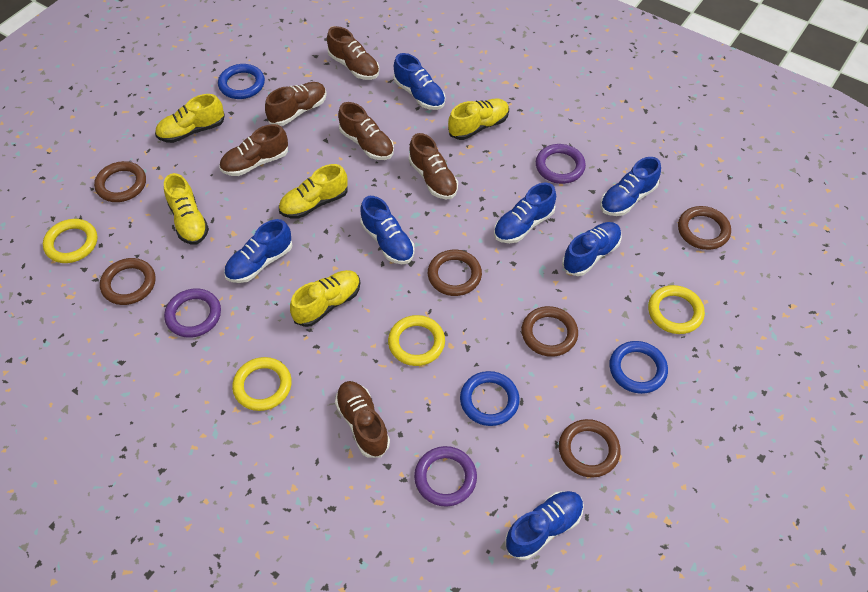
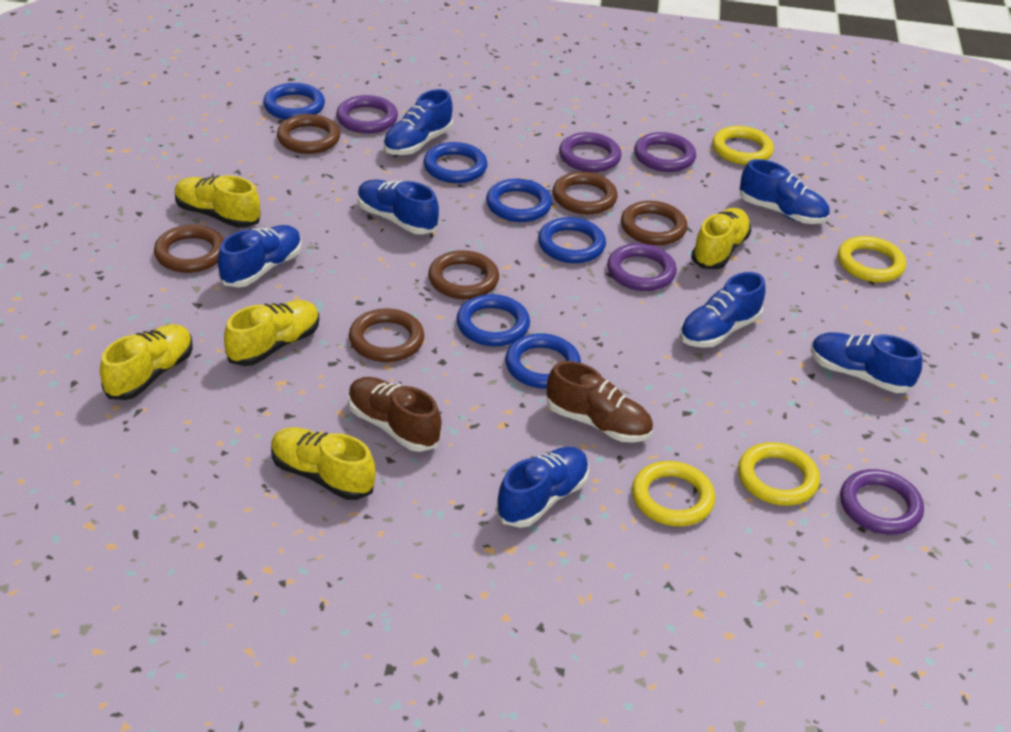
blue ring: [218,64,265,99] [460,371,520,426] [609,341,668,394] = 3 -> [263,83,325,120] [423,142,488,183] [456,294,530,346] [486,179,552,222] [505,333,581,389] [538,217,606,263] = 6
brown shoe: [219,124,288,176] [265,82,327,126] [327,26,380,80] [335,381,390,458] [338,102,394,160] [409,133,458,199] = 6 -> [348,377,441,452] [547,361,653,443] = 2
purple ring: [164,288,221,338] [414,446,477,507] [536,144,586,184] = 3 -> [336,95,398,133] [559,132,622,172] [607,243,677,291] [634,132,696,172] [840,469,924,535] = 5

